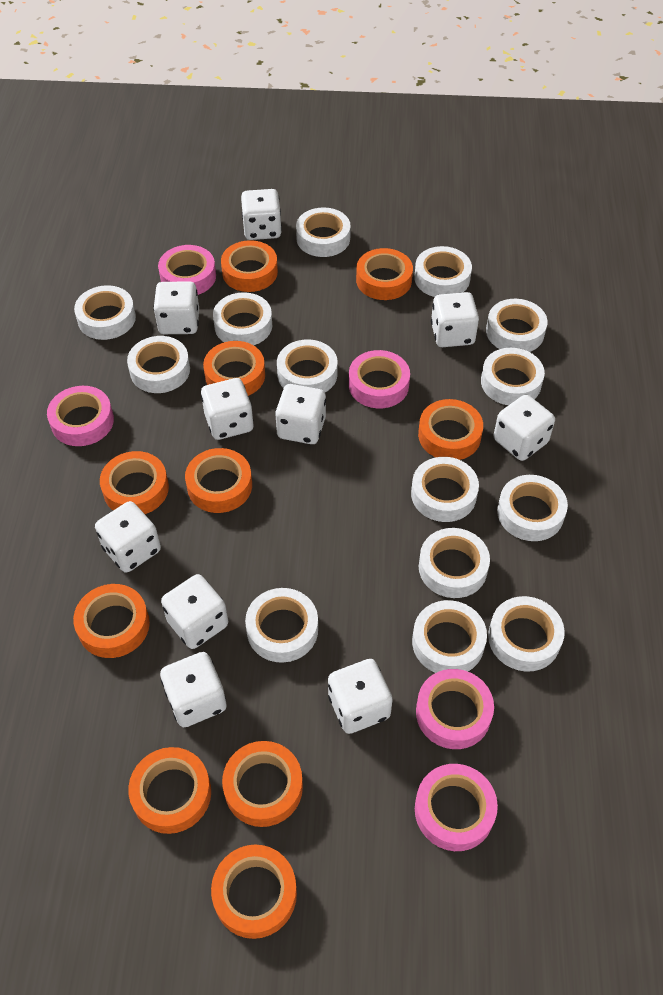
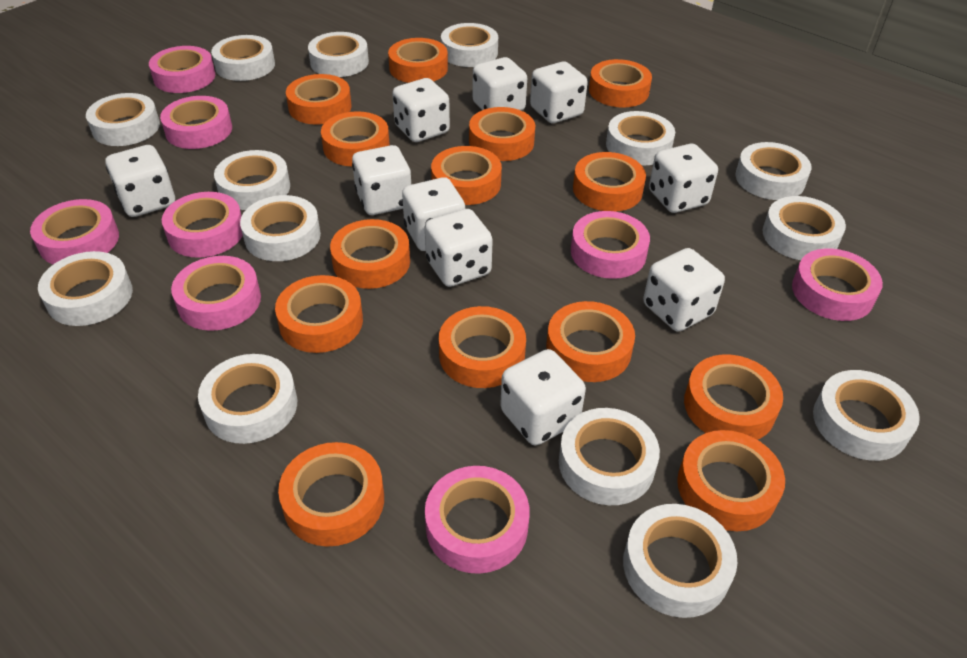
orange tape: [73,584,150,658] [100,451,169,514] [128,747,211,834] [185,448,252,513] [203,341,265,396] [211,845,297,939] [221,240,278,292] [222,741,303,827] [356,248,413,300] [418,399,483,460] = 10 -> [275,275,363,353] [278,442,384,547] [286,74,352,125] [321,111,390,166] [330,219,410,289] [388,38,448,83] [431,146,502,205] [439,306,526,388] [469,107,535,161] [546,301,635,382] [573,152,646,212] [589,59,652,107] [677,430,785,531] [684,355,783,440] = 14
pink tape: [47,386,114,446] [158,245,216,295] [349,350,410,408] [415,764,498,851] [416,669,494,749] = 5 -> [30,199,119,264] [149,46,215,93] [160,96,232,149] [162,192,243,258] [171,256,261,331] [425,466,530,574] [571,211,650,279] [792,249,883,321] = 8

